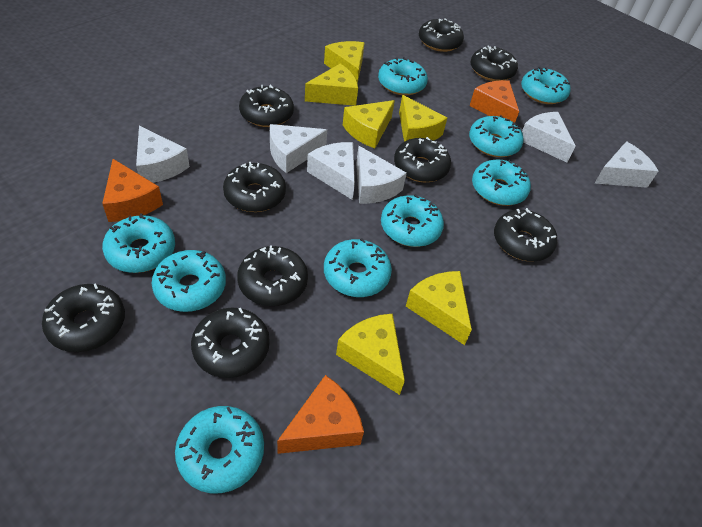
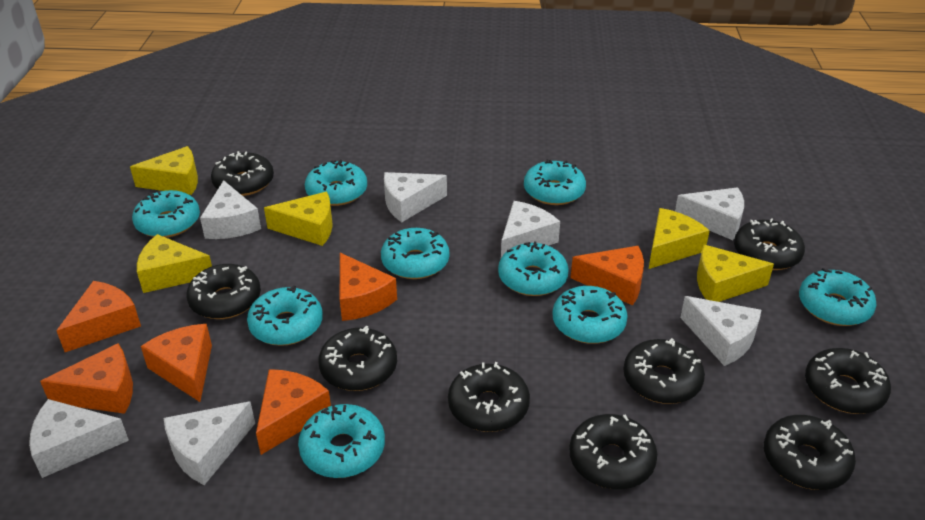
orange cheese: [102,159,163,222] [277,375,364,454] [470,80,519,122] = 3 -> [40,344,133,414] [56,281,141,352] [141,324,212,402] [256,369,331,455] [340,253,397,321] [571,246,644,305] = 6
white cheese: [136,126,190,183] [270,124,327,173] [307,142,355,200] [356,146,407,204] [522,112,576,163] [594,141,658,188] = 6 -> [29,399,129,478] [163,401,255,485] [200,180,261,239] [384,172,447,222] [501,201,560,258] [675,187,744,240] [680,296,761,366] = 7
yellow cheese: [305,64,358,106] [324,41,364,83] [336,313,405,395] [343,100,395,148] [399,95,447,142] [406,271,472,345] = 6 -> [130,146,198,195] [137,234,212,293] [264,192,333,246] [649,208,710,269] [697,245,774,302] = 5

